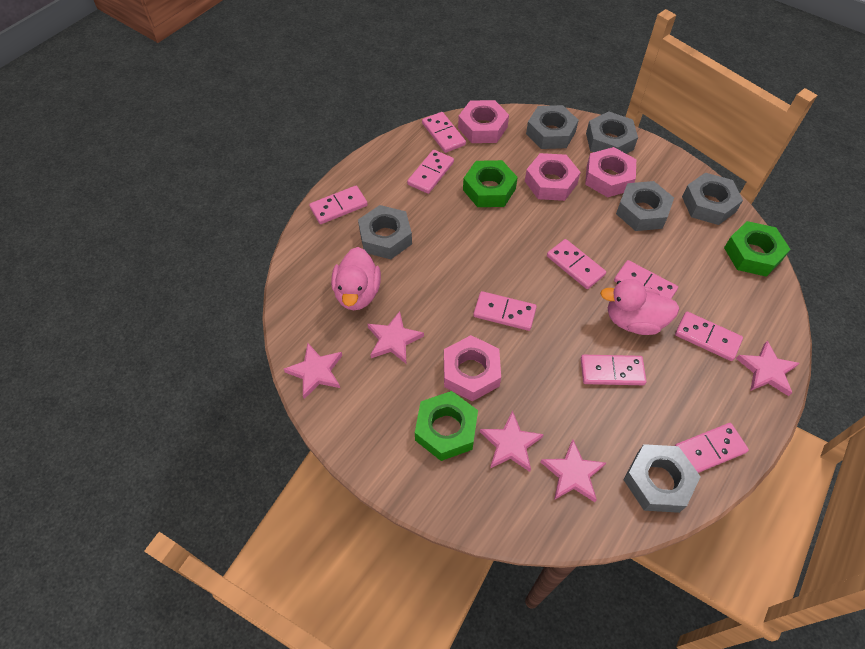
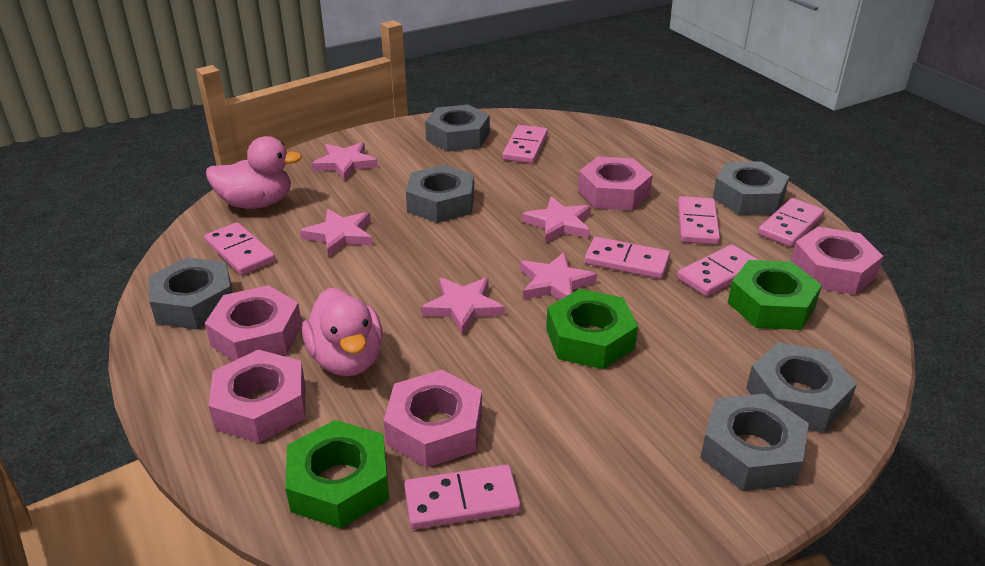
pink domino: [309,186,368,224] [407,150,454,194] [422,112,466,153] [473,291,537,331] [547,239,606,289] [581,355,647,385] [614,260,678,299] [675,312,743,361] [675,423,749,473] = 9 -> [204,222,275,275] [404,465,521,529] [502,125,548,163] [584,237,670,279] [677,244,759,296] [678,196,720,245] [758,198,825,247] = 7
pink nut: [444,335,501,401] [458,100,509,143] [525,153,581,201] [585,147,636,197] = 4 -> [205,285,302,361] [209,350,305,443] [384,370,482,468] [578,157,653,210] [791,227,883,295] = 5

